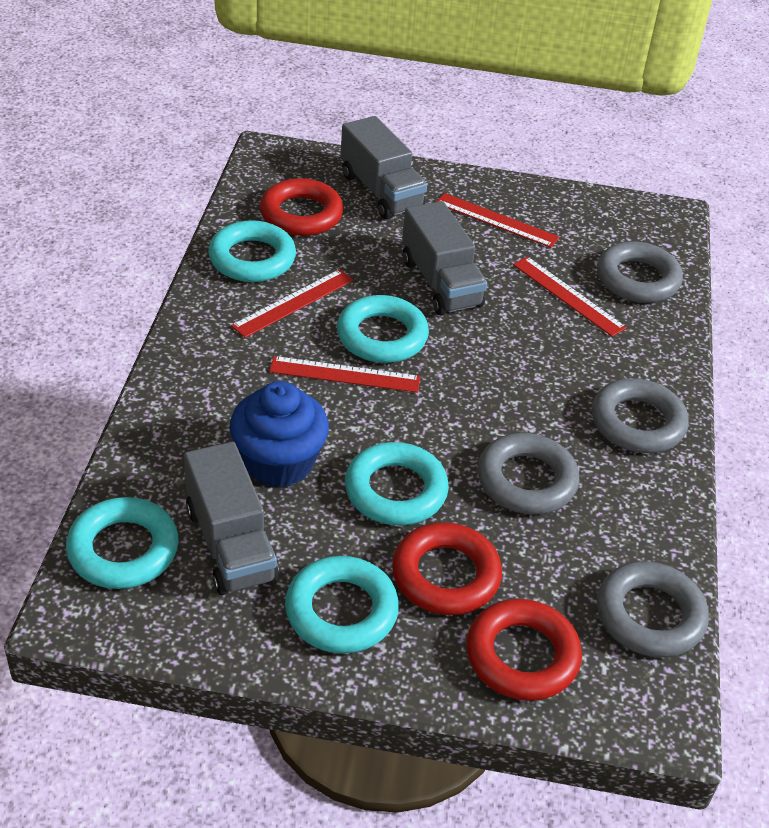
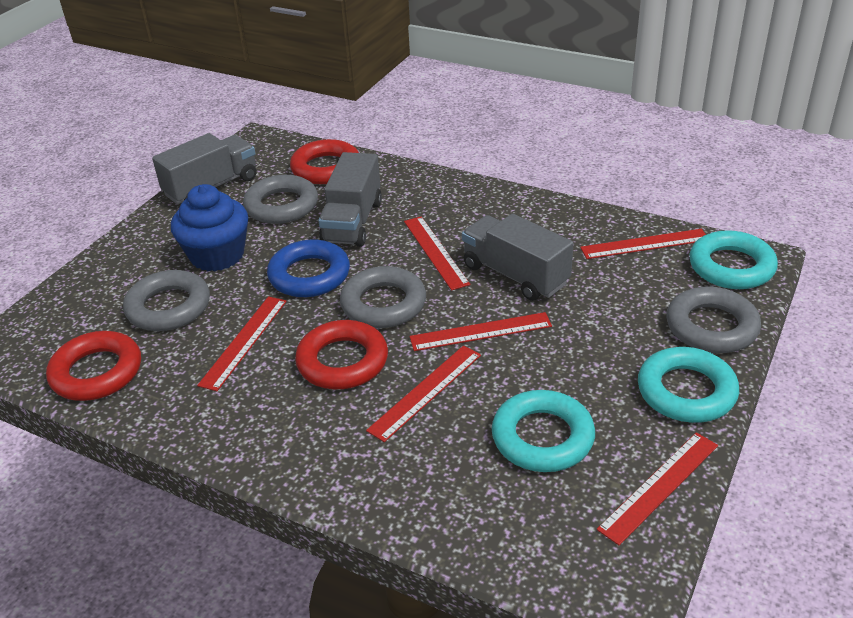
blue ring: none = 0 -> [267,240,350,297] = 1
red ruler: [231,269,354,338] [269,356,421,393] [436,193,559,248] [513,256,627,337] = 4 -> [197,296,287,391] [366,346,481,442] [404,216,470,290] [410,312,552,351] [580,229,706,259] [597,432,718,545] = 6
turquoise ring: [66,497,179,589] [208,220,296,282] [285,556,399,654] [337,295,429,363] [345,442,449,526] = 5 -> [492,390,595,472] [638,347,739,423] [689,230,778,289] = 3

